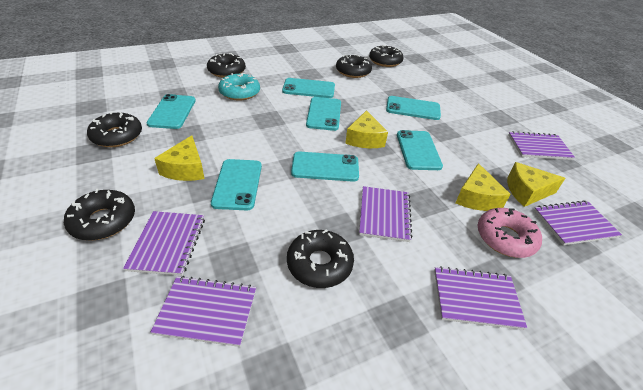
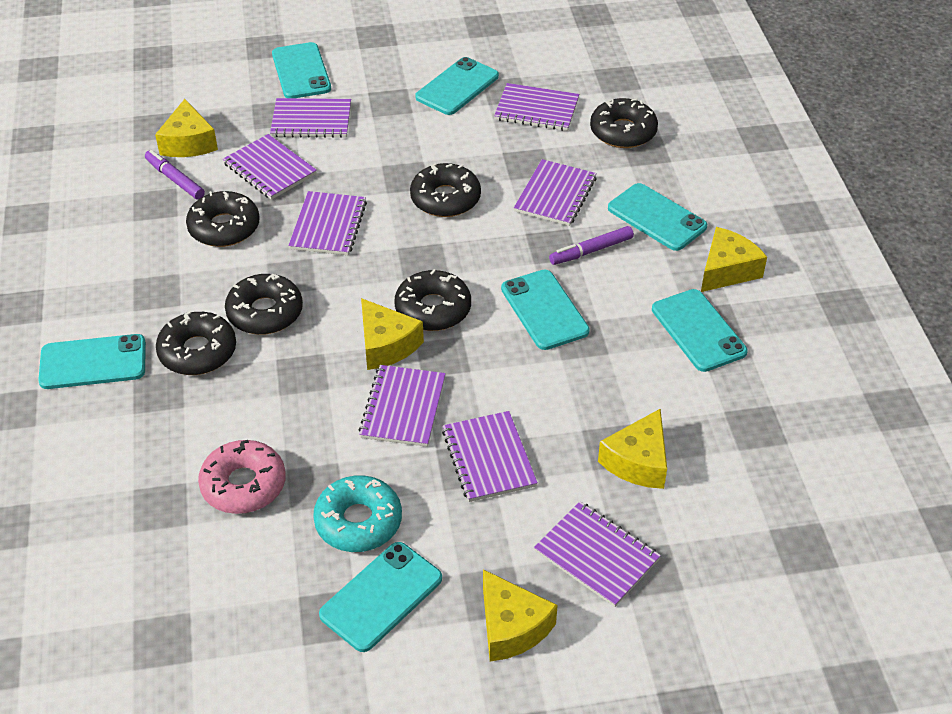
purple marker: none = 0 -> [145,150,205,200] [549,226,634,265] = 2
purple notebook: [123,211,205,276] [151,276,256,347] [359,186,413,242] [434,266,527,330] [508,131,575,160] [534,200,622,245] = 6 -> [223,134,317,200] [270,98,351,138] [288,191,367,255] [359,365,446,447] [442,411,538,502] [494,83,579,131] [514,159,597,226] [534,502,661,607] = 8
yellow cheese: [154,135,205,181] [345,110,388,148] [456,163,511,211] [507,162,565,207] = 4 -> [155,99,218,157] [361,298,424,370] [483,569,558,661] [598,408,667,489] [701,227,767,292] = 5

